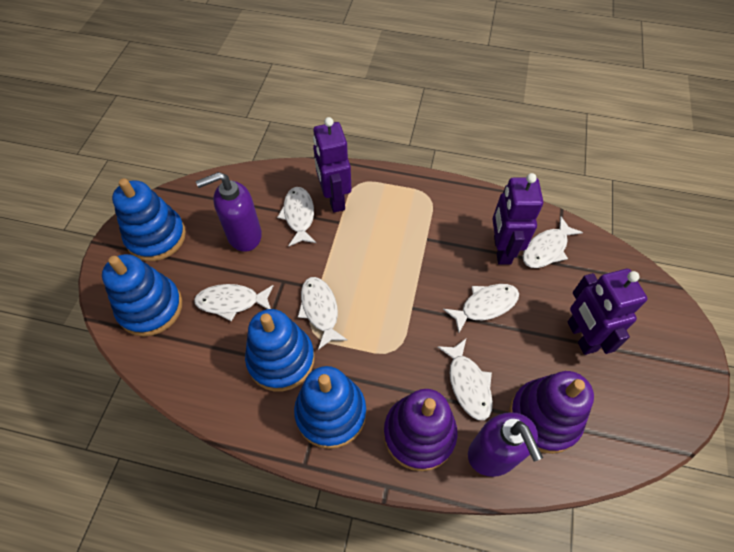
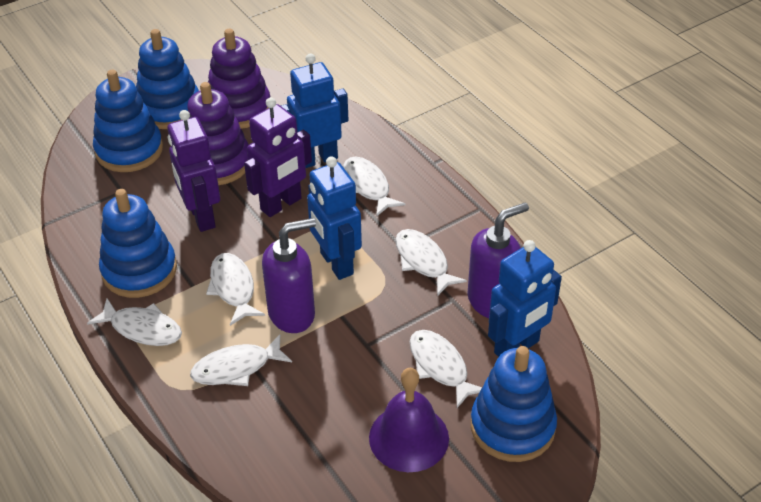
blue robot: none = 0 -> [281,54,348,168] [307,156,362,280] [488,240,562,357] = 3
purple bell: none = 0 -> [369,368,449,472] = 1
purple robot: [313,117,352,213] [492,173,543,265] [568,269,647,355] = 3 -> [167,110,220,232] [244,97,312,217] = 2

